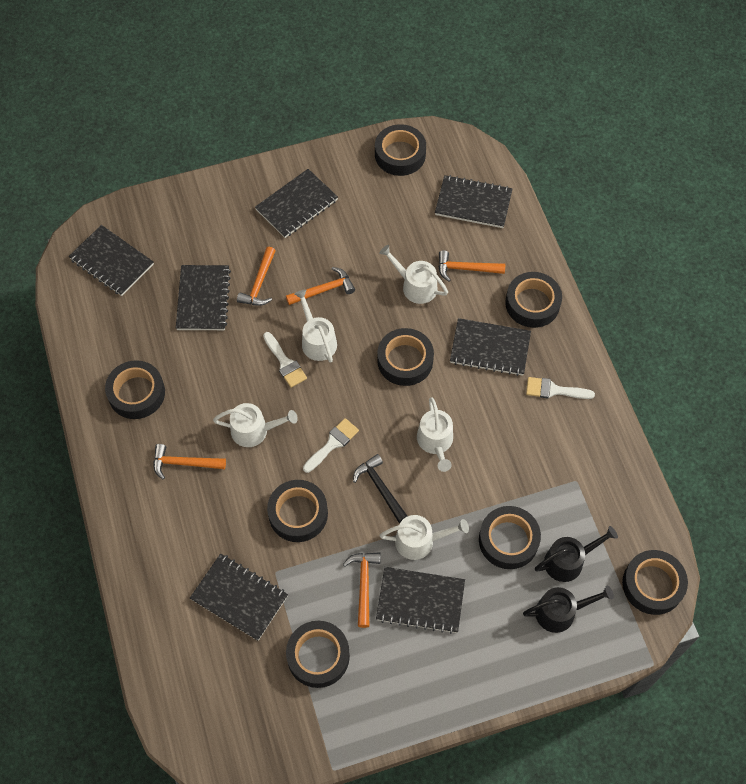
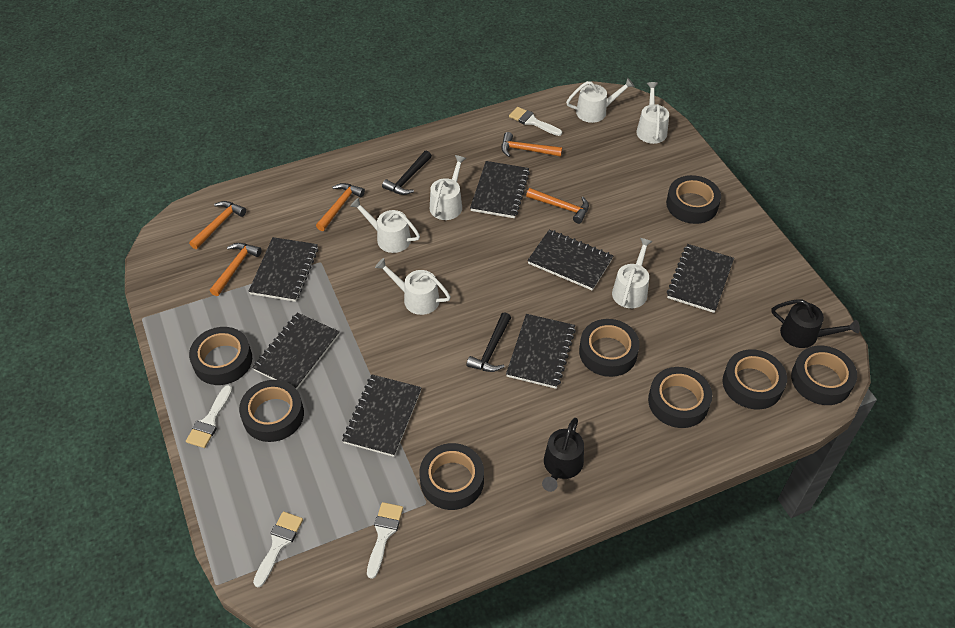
black hammer: [353,454,408,523] = 1 -> [382,151,432,195] [466,312,511,372] = 2
white brush: [263,332,307,388] [303,418,359,473] [526,377,595,399] = 3 -> [186,385,232,448] [253,511,303,587] [367,502,403,579] [509,107,562,136] = 4
white watering can: [213,403,298,447] [294,289,337,363] [379,245,448,304] [380,515,469,560] [417,397,453,472] = 5 -> [350,198,420,253] [375,258,451,315] [430,155,466,220] [566,78,634,123] [612,238,653,308] [636,82,669,144] = 6

